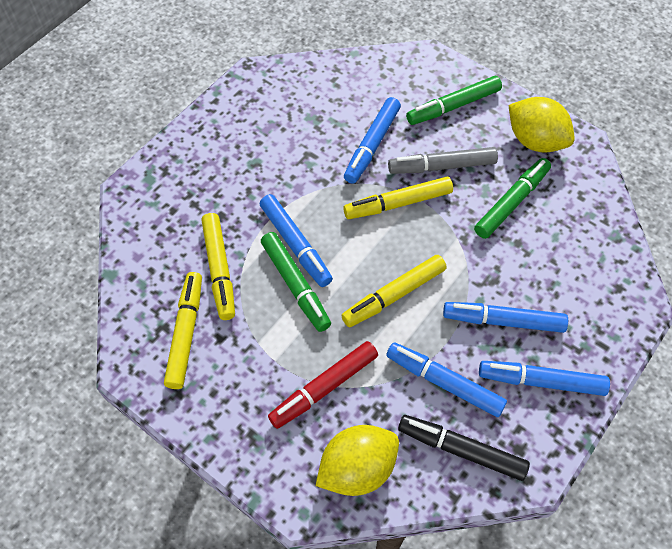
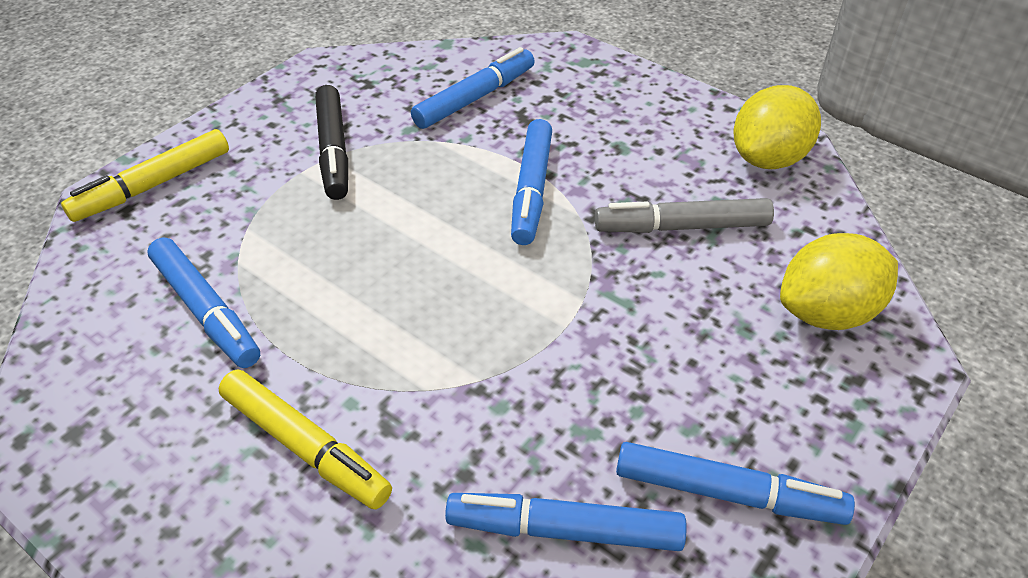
green marker: [261,232,331,332] [406,76,502,125] [474,158,551,239] = 3 -> none = 0
red marker: [268,341,378,429] = 1 -> none = 0
yellow marker: [164,272,202,389] [201,213,235,320] [341,255,447,327] [343,177,453,219] = 4 -> [61,129,229,222] [219,370,392,509] = 2

